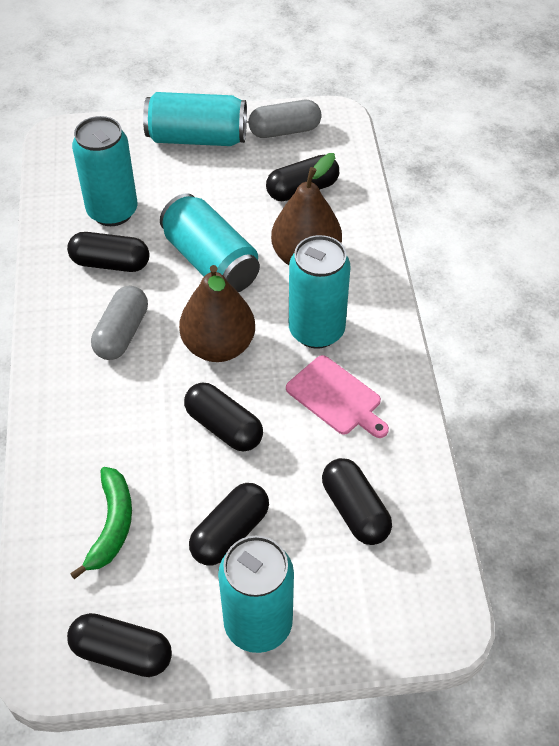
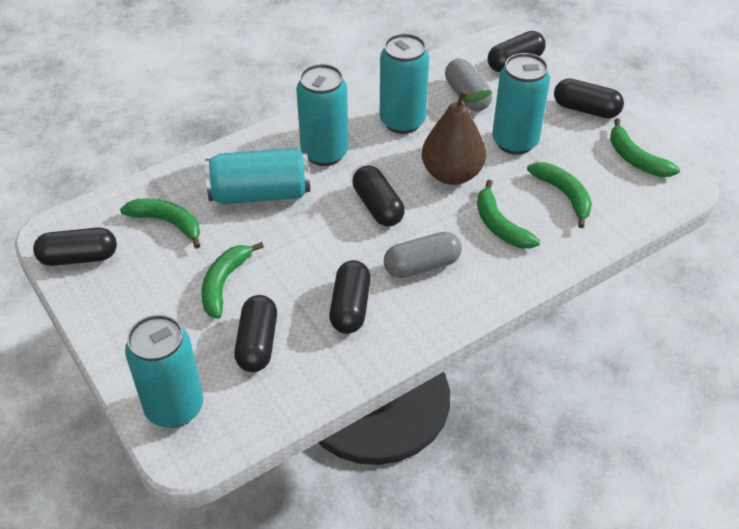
brown pear: [179,265,255,362] [271,153,342,265] = 2 -> [422,90,492,185] = 1
green banana: [70,467,132,579] = 1 -> [120,198,200,249] [201,242,264,319] [477,180,540,249] [527,162,592,228] [610,118,680,177] = 5
pink cutting board: [286,355,389,438] = 1 -> none = 0

